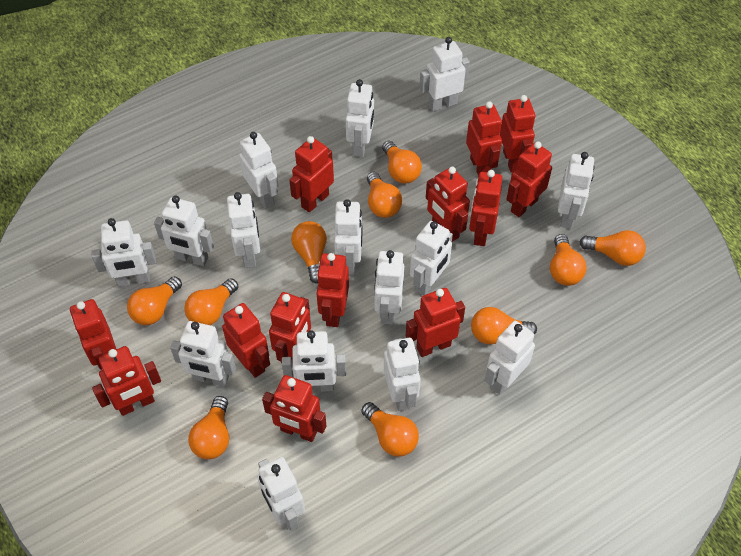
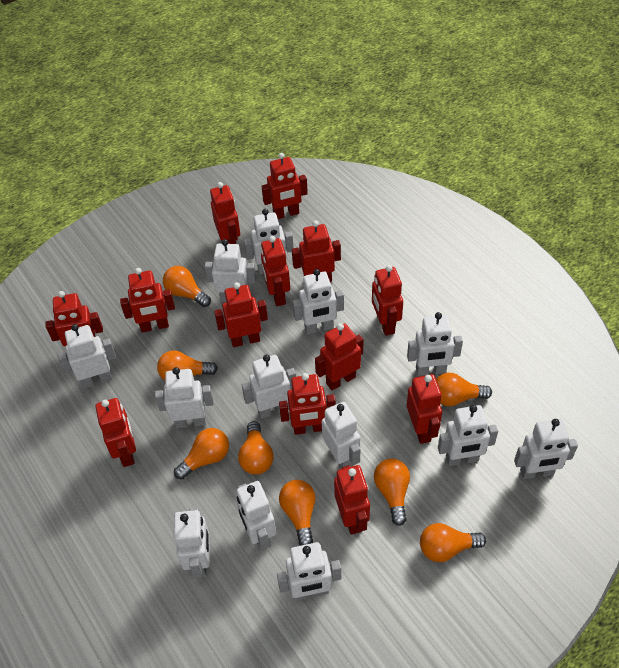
orange light bulb: [127,276,182,325] [184,278,238,325] [188,396,229,459] [291,221,327,284] [361,402,419,456] [367,172,402,218] [382,141,422,184] [471,307,537,344] [550,234,587,286] [579,230,646,266] = 10 -> [157,351,218,380] [163,266,211,307] [174,428,229,480] [238,421,273,475] [279,480,315,546] [374,458,410,526] [420,523,486,562] [436,373,492,406] = 8
white robot: [92,218,156,287] [154,195,214,266] [170,321,236,387] [227,192,260,268] [239,132,279,209] [257,457,305,531] [282,330,346,392] [334,199,362,275] [346,79,374,157] [374,250,404,325] [384,338,421,411] [410,221,453,295] [419,37,470,112] [484,321,535,395] [558,152,595,229] = 15 -> [58,324,116,389] [155,367,214,428] [174,508,210,578] [204,239,256,302] [236,481,276,551] [242,354,296,419] [244,209,294,274] [277,542,341,601] [293,269,344,334] [322,402,360,469] [407,312,463,376] [438,405,498,466] [514,419,578,479] = 13

